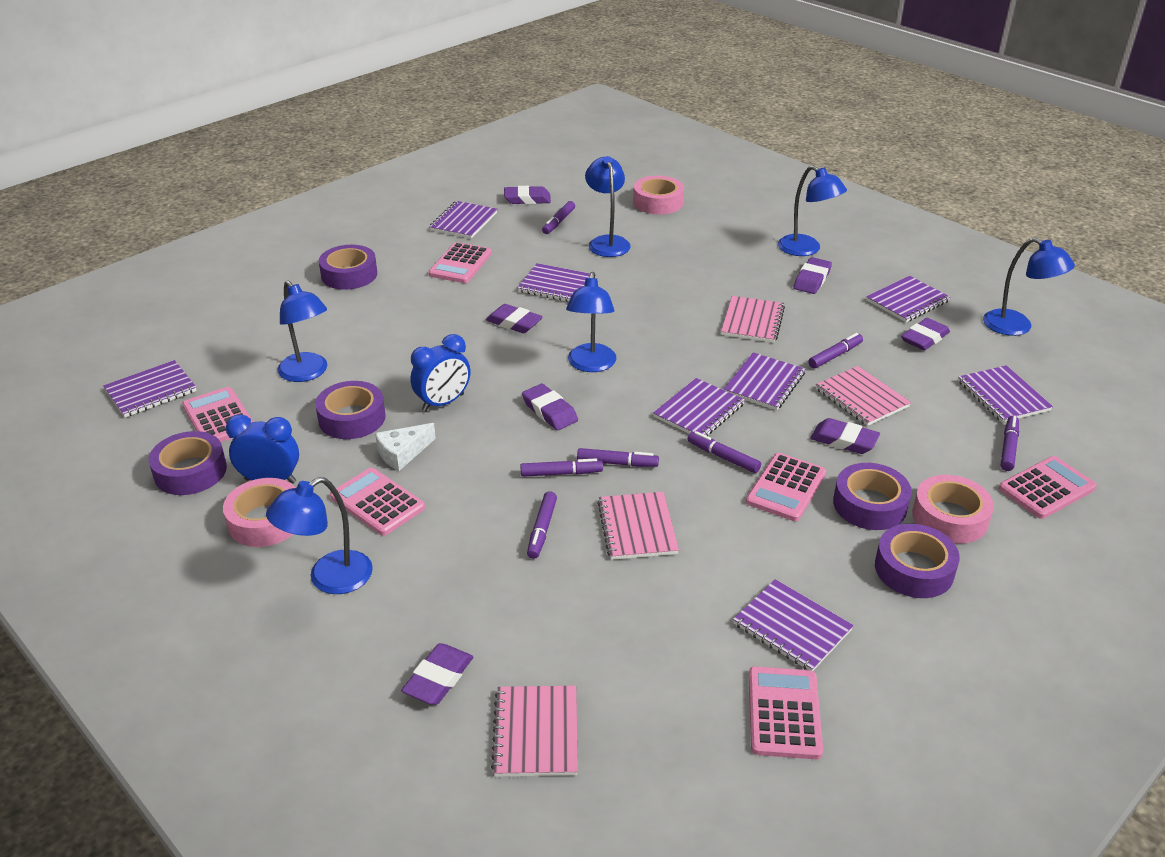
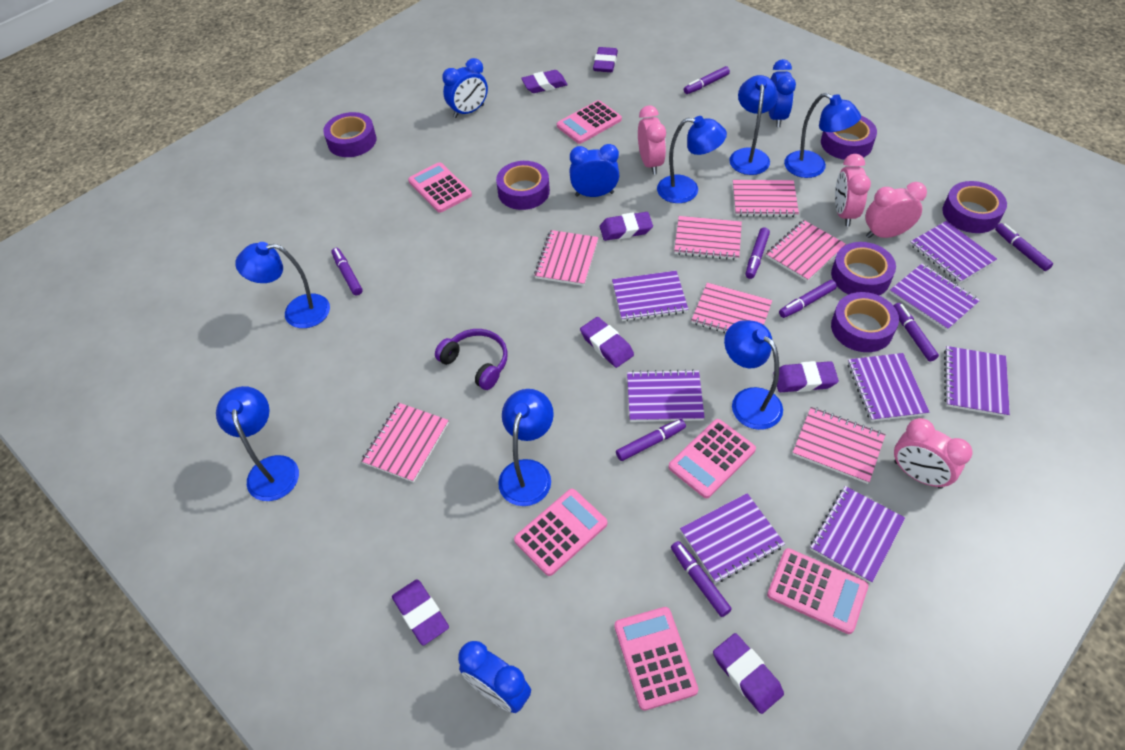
blue clock: [226,414,299,484] [410,334,470,411] = 2 -> [442,58,488,118] [458,641,531,713] [569,144,619,197] [768,59,796,127] = 4
blue lamp: [266,477,373,594] [277,280,327,382] [566,272,616,372] [585,156,631,257] [778,165,847,256] [983,237,1075,336] = 6 -> [216,386,299,501] [235,242,330,328] [498,389,554,506] [657,116,727,203] [724,320,783,430] [729,75,778,175] [784,93,861,178] = 7
pink clock: none = 0 -> [638,105,666,175] [835,154,871,227] [866,182,927,238] [894,418,972,489] = 4
pink notebook: [491,686,578,777] [597,492,679,560] [721,296,785,343] [816,366,911,426] = 4 -> [361,402,449,483] [534,230,599,286] [674,216,742,260] [691,283,772,333] [733,180,799,217] [766,220,846,282] [792,407,886,484] = 7
pink tape: [223,478,296,547] [633,176,684,214] [912,475,994,544] = 3 -> none = 0
purple headphones: none = 0 -> [435,329,508,390] = 1
purple marker: [520,459,603,477] [527,491,557,559] [542,201,575,234] [577,448,659,467] [687,431,761,473] [808,333,863,369] [1001,416,1019,471] = 7 -> [331,248,362,295] [616,419,686,461] [671,541,732,617] [684,66,730,94] [746,227,770,279] [779,280,837,318] [893,303,939,361] [995,223,1053,271] = 8
purple tape: [148,431,227,495] [315,381,386,439] [319,245,377,290] [833,463,912,530] [875,524,960,598] = 5 -> [323,112,376,157] [496,161,550,210] [821,116,877,160] [831,242,896,295] [831,292,899,352] [942,181,1007,233] = 6
white cheese: [375,423,436,471] = 1 -> none = 0

